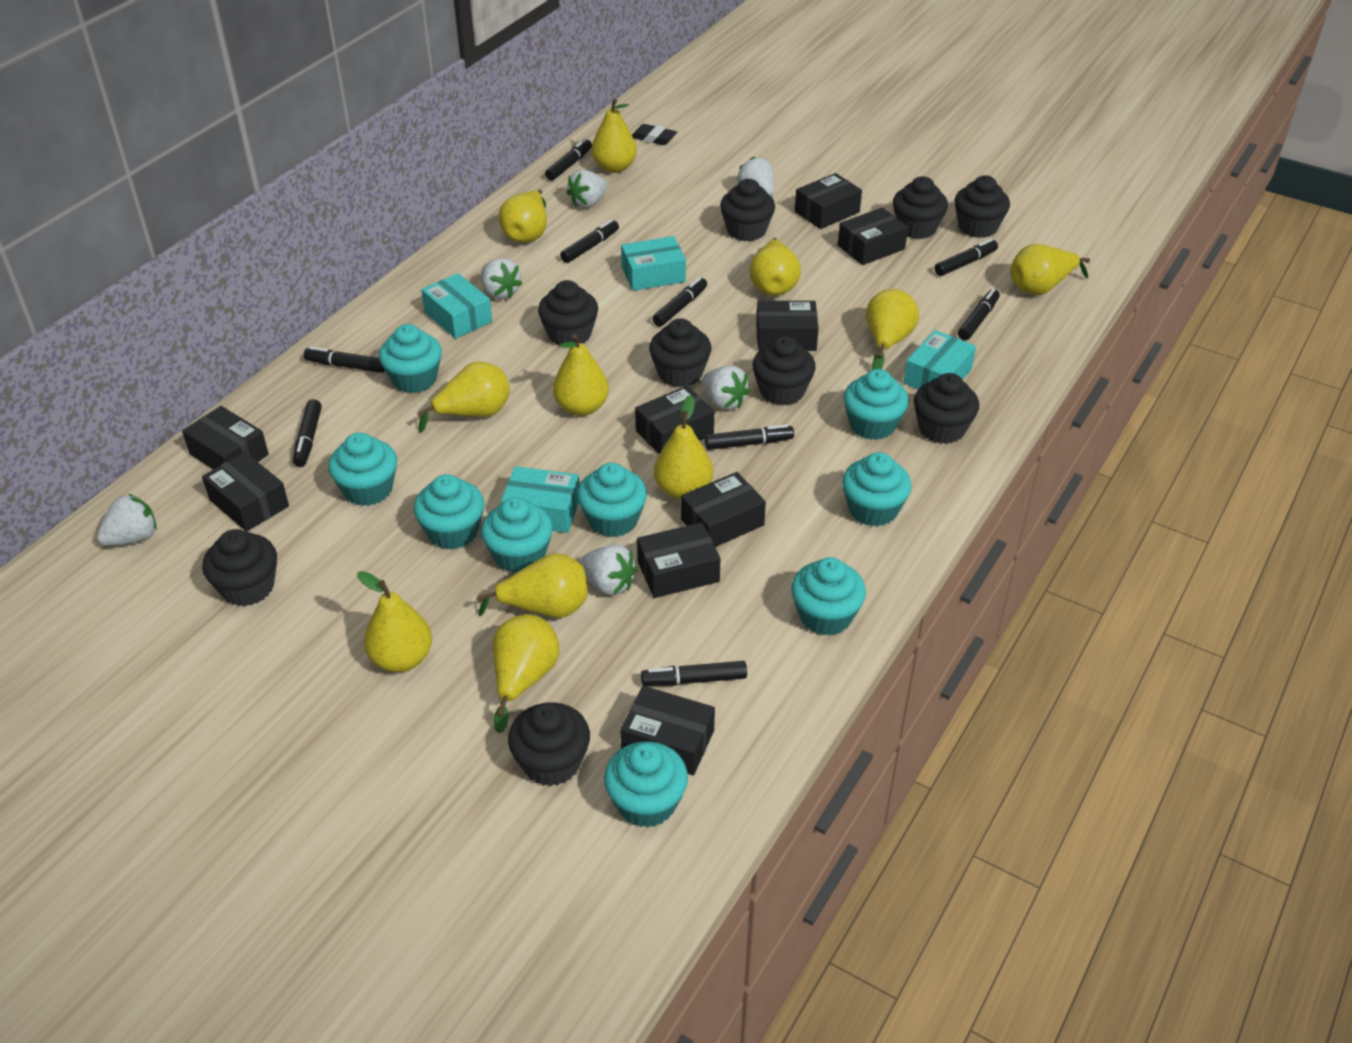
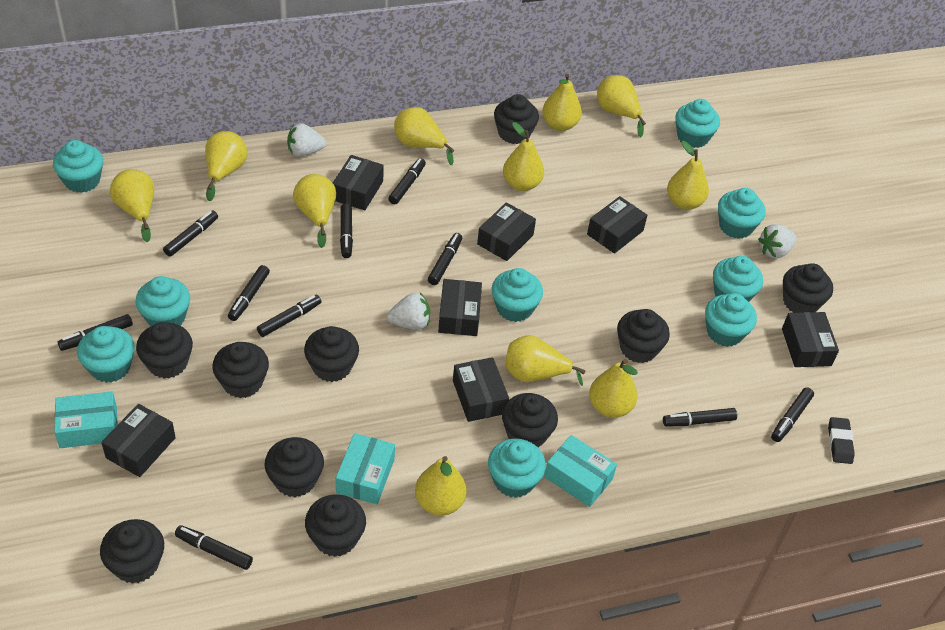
black box: [182,406,269,469] [202,452,289,532] [620,686,715,776] [635,385,714,454] [637,522,721,598] [681,472,766,547] [756,301,819,351] [795,173,862,229] [838,207,908,265] = 9 -> [101,404,176,477] [333,155,384,210] [438,279,482,336] [453,357,509,422] [477,202,536,261] [587,196,647,254] [782,312,839,367] = 7
black cupcake: [202,529,277,606] [508,702,590,786] [538,280,598,346] [649,318,711,387] [720,179,775,241] [753,336,816,406] [893,176,948,239] [914,373,979,444] [955,175,1010,238] = 9 -> [100,519,164,584] [136,322,193,379] [212,342,269,398] [264,437,324,497] [304,326,359,382] [305,494,366,557] [494,94,539,144] [502,393,558,448] [617,309,670,363] [783,263,833,313] = 10
black marker: [293,399,322,467] [304,346,385,373] [545,139,592,180] [560,219,619,263] [641,661,747,686] [652,277,707,327] [705,424,794,450] [934,239,998,276] [958,288,1000,340] = 9 -> [57,314,133,351] [163,211,218,257] [175,525,253,570] [228,265,270,321] [257,295,321,337] [340,203,353,258] [388,158,426,204] [428,233,462,285] [663,408,737,427] [771,387,814,442] = 10
turquoise box: [421,273,492,339] [501,466,580,533] [621,236,686,291] [903,330,976,389] = 4 -> [55,392,118,448] [336,433,395,504] [544,435,617,507] = 3
white strawberry: [97,494,157,546] [481,258,523,299] [566,169,607,208] [579,544,637,595] [702,366,750,410] [737,157,774,196] = 6 -> [287,123,326,157] [387,293,430,330] [758,224,797,258] = 3

